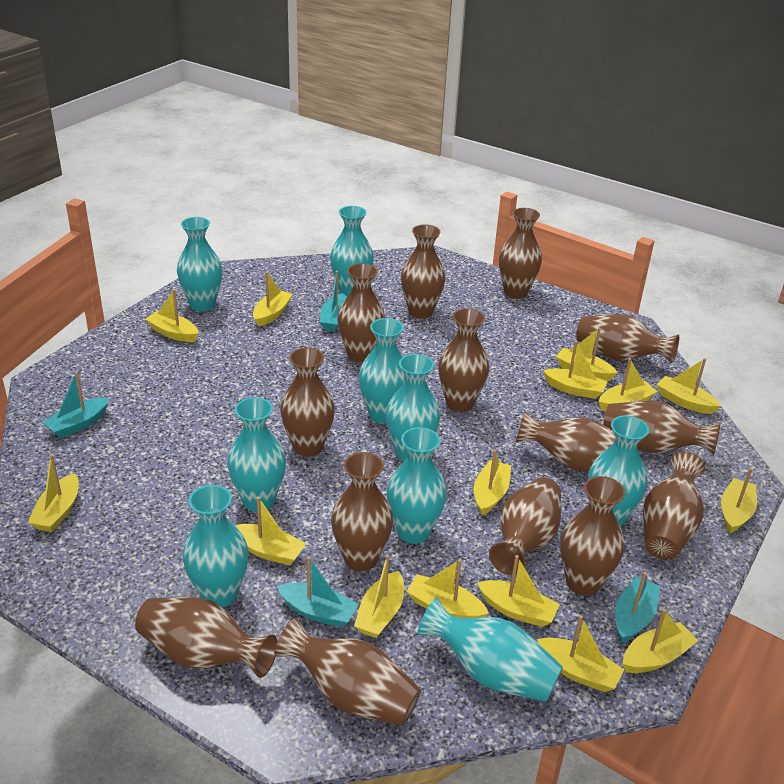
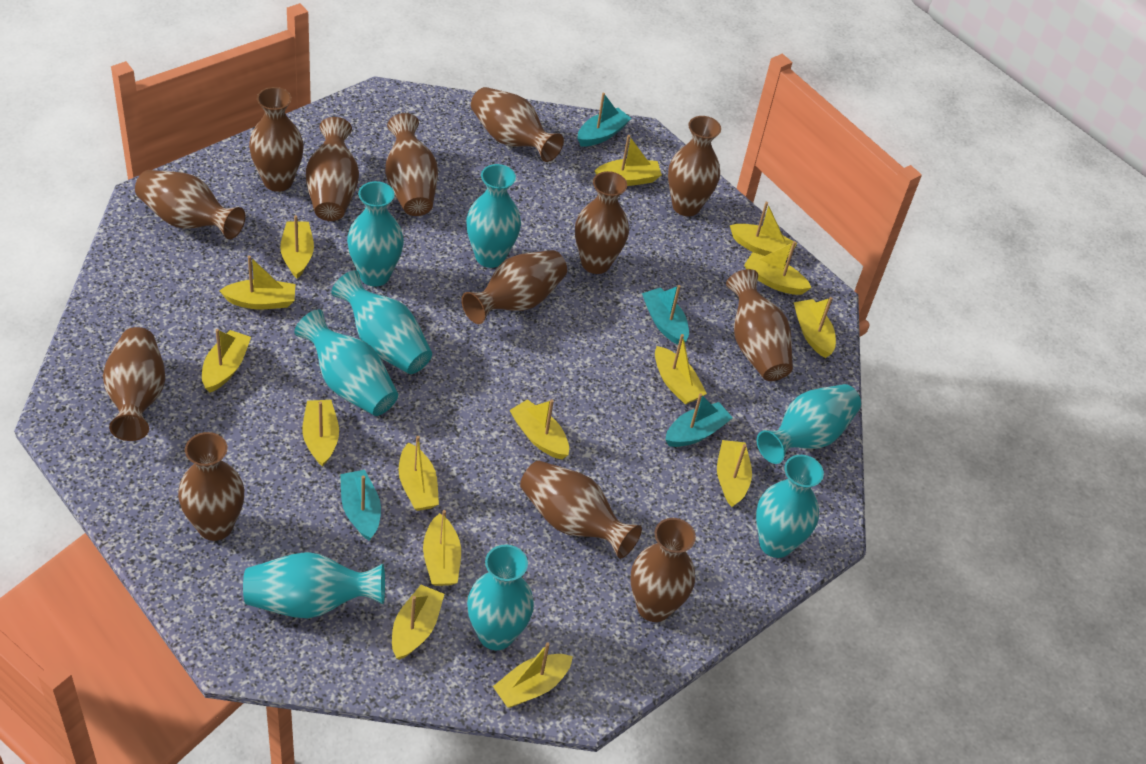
brown vase: [135,597,277,678] [274,617,421,726] [280,348,335,457] [331,452,393,571] [337,263,385,363] [401,224,445,318] [438,308,489,412] [489,477,561,575] [499,208,542,299] [515,411,616,472] [560,476,625,596] [576,314,679,363] [603,400,721,455] [643,452,705,560] = 14 -> [103,327,165,441] [135,170,245,239] [178,432,244,541] [249,87,304,192] [306,117,359,221] [385,113,438,216] [461,250,567,324] [471,87,564,162] [520,461,642,559] [575,171,629,274] [630,518,696,622] [668,116,721,216] [726,269,793,381] = 13
turquoise vase: [177,217,222,312] [183,485,249,607] [227,397,286,512] [330,206,374,297] [359,318,406,423] [386,354,440,461] [387,427,447,544] [417,597,563,702] [588,415,649,527] = 9 -> [243,552,385,618] [294,309,398,416] [331,270,432,374] [347,181,404,286] [466,164,521,268] [467,545,534,650] [756,455,824,558] [757,384,861,464] = 8

